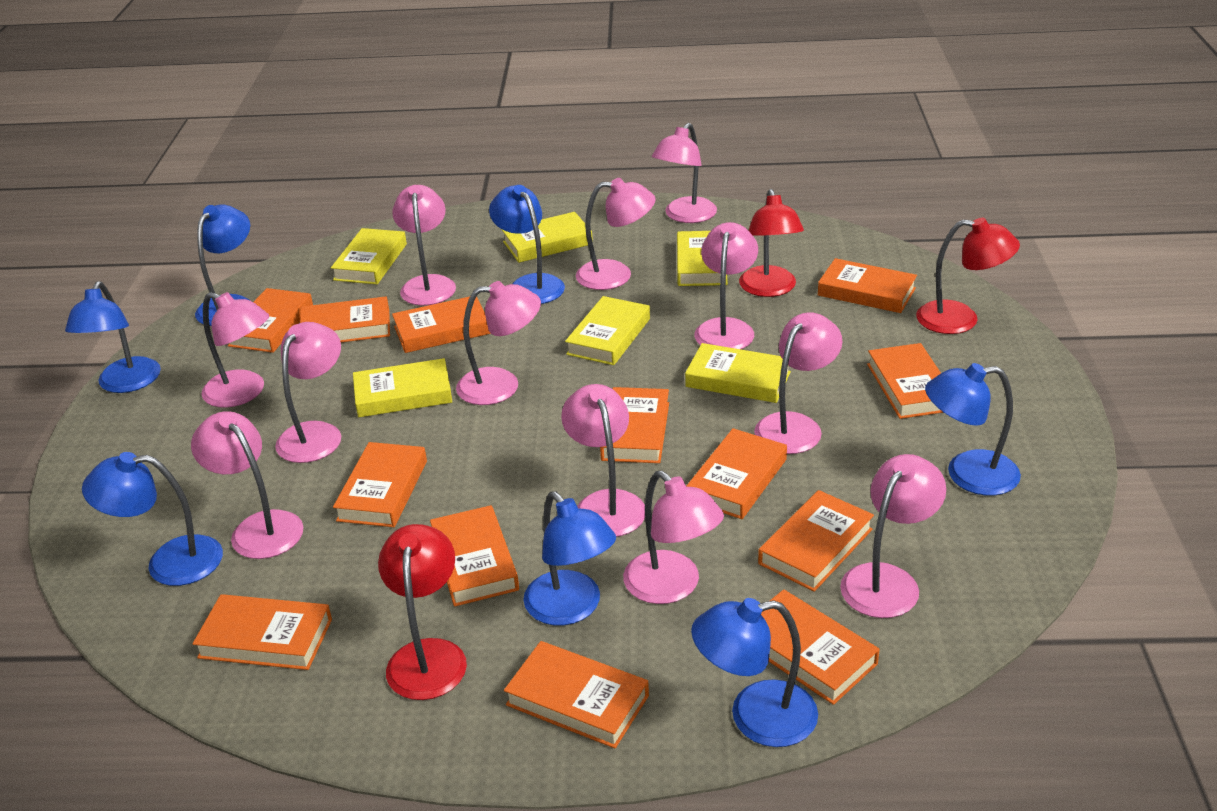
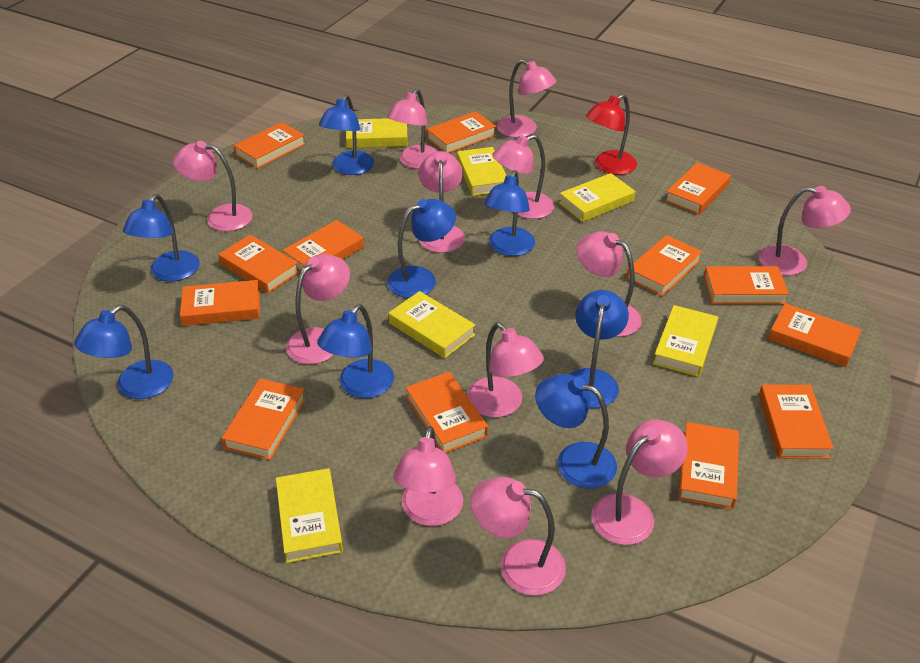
blue lamp: [65,281,161,393] [82,452,223,586] [195,204,250,326] [489,185,565,304] [523,491,616,625] [691,598,818,747] [925,363,1021,496] = 7 -> [74,305,173,399] [123,194,200,282] [317,304,394,398] [319,95,374,175] [387,199,456,298] [484,170,535,256] [535,374,617,489] [569,290,629,408] = 8
red lamp: [378,524,467,700] [739,189,804,297] [916,218,1020,334] = 3 -> [586,94,637,175] = 1

